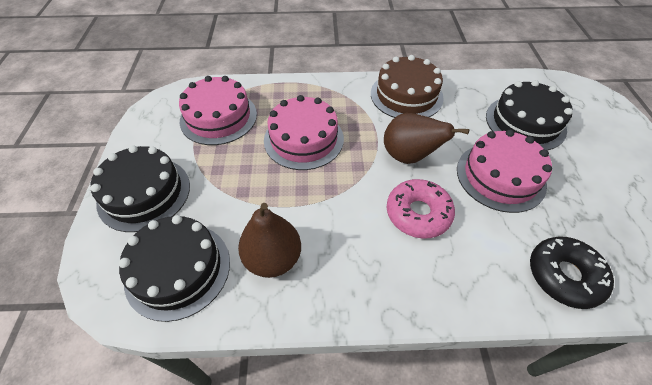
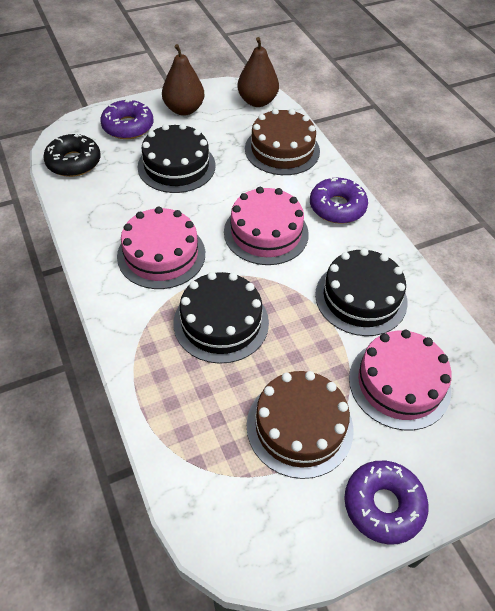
brown cake: [371,55,444,118] = 1 -> [245,108,320,175] [247,371,354,479] = 2
pink donut: [387,179,455,239] = 1 -> none = 0
purple donut: none = 0 -> [100,99,153,139] [310,178,368,224] [344,461,429,544] = 3

